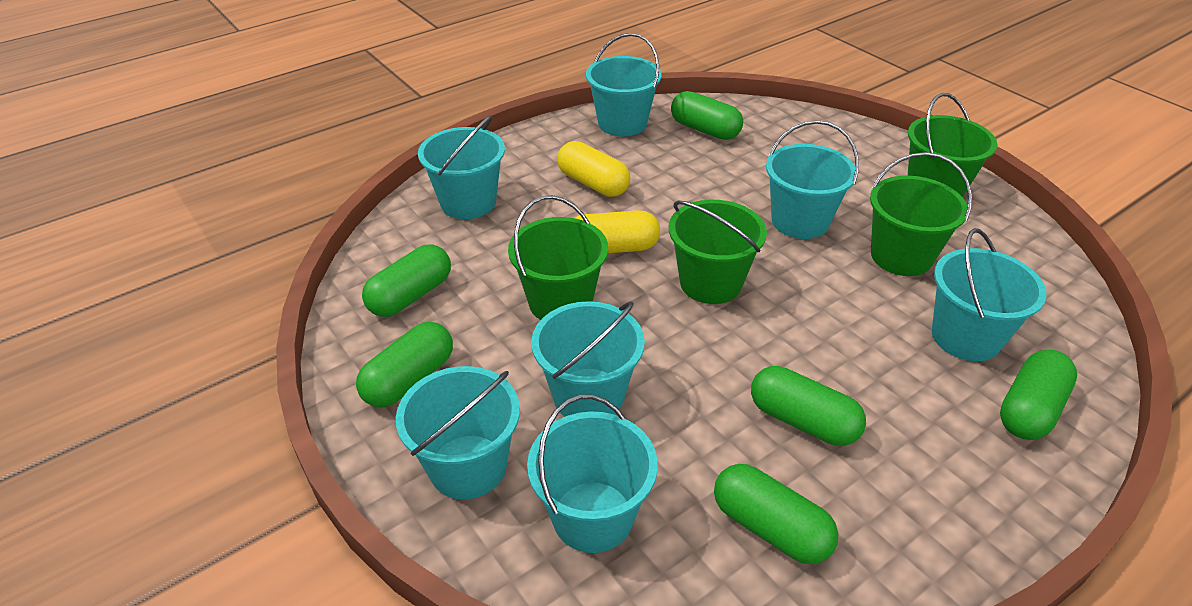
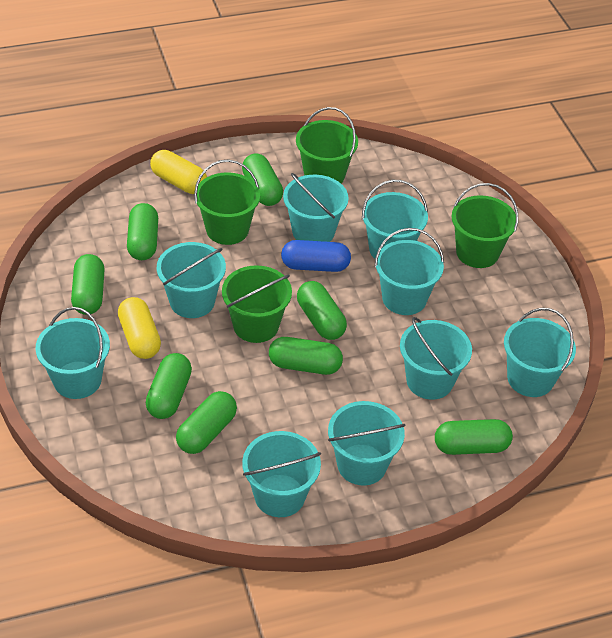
blue capsule: none = 0 -> [281,240,351,272] = 1
green capsule: [356,322,453,408] [362,245,451,317] [671,91,743,140] [714,464,838,564] [751,366,866,446] [1000,349,1077,440] = 6 -> [71,254,105,315] [127,203,158,260] [146,353,192,419] [176,391,237,454] [242,153,283,206] [269,337,343,375] [297,281,347,340] [435,419,513,455] = 8
turquoise bucket: [396,366,520,500] [418,116,505,219] [527,394,658,553] [531,301,645,416] [586,33,662,136] [766,120,859,239] [932,228,1047,361] = 7 -> [36,307,110,399] [157,242,226,318] [242,431,321,517] [283,173,349,242] [328,401,406,486] [362,180,428,259] [375,228,444,315] [400,317,472,400] [504,308,576,397] = 9

